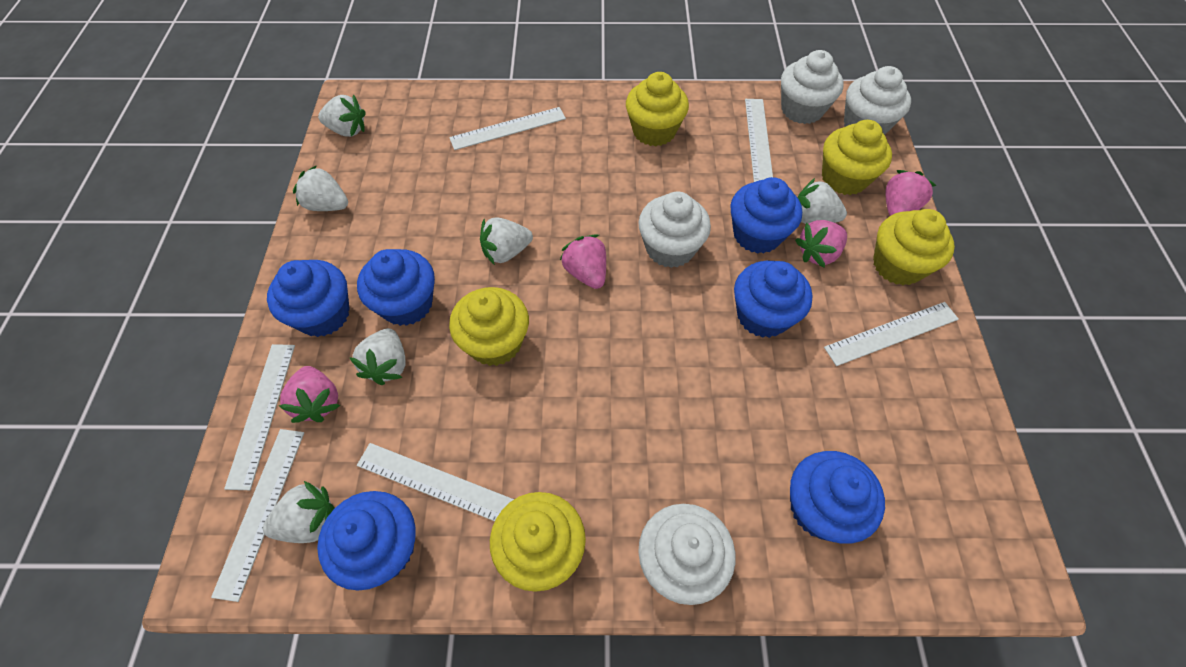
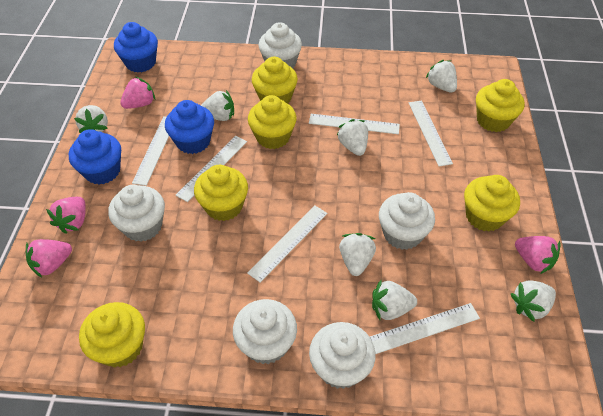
blue cupcake: [267,260,350,337] [317,491,416,590] [357,249,435,326] [730,177,802,254] [734,261,813,338] [790,451,885,544] = 6 -> [69,129,121,185] [114,22,158,73] [165,100,214,154] = 3
white cupcake: [638,191,711,268] [638,504,735,605] [781,50,844,124] [844,66,911,135] = 4 -> [108,185,165,242] [233,299,297,364] [258,22,302,68] [309,322,376,389] [379,192,435,250] = 5
white strawberry: [263,481,335,543] [293,165,348,211] [318,95,366,137] [349,328,406,385] [480,218,533,265] [798,178,847,224] = 6 -> [74,105,108,133] [201,90,234,121] [336,119,368,156] [339,233,376,276] [372,280,417,320] [426,60,457,92] [511,280,556,322] = 7
yellow cupcake: [449,287,529,366] [490,492,586,592] [626,72,689,146] [822,120,892,195] [873,209,955,285] = 5 -> [79,302,145,368] [194,165,248,221] [248,95,297,149] [252,57,298,104] [464,175,520,231] [476,79,525,132] = 6

